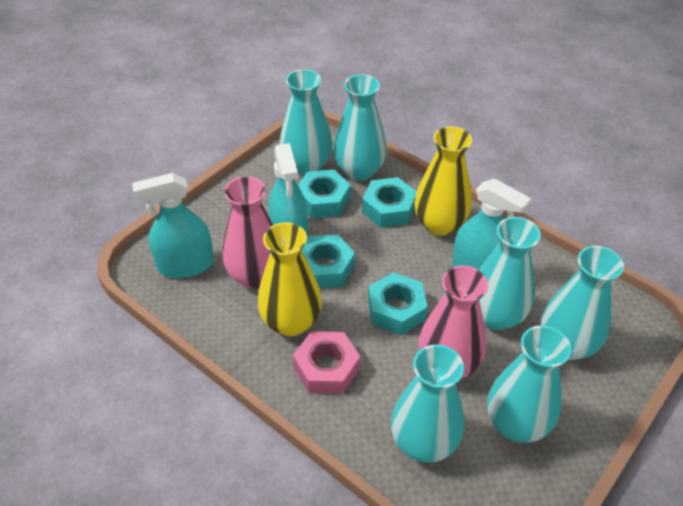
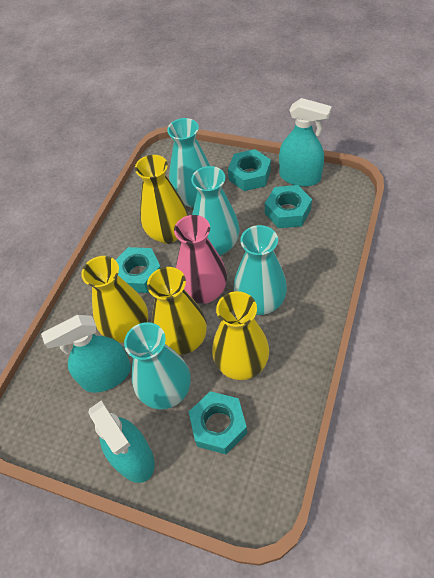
pink nut: [293,331,360,394] = 1 -> none = 0
pink vase: [222,176,273,289] [418,265,488,379] = 2 -> [174,215,227,304] = 1
turquoise vase: [280,69,332,175] [333,74,387,181] [391,345,464,462] [479,217,541,330] [487,325,571,443] [541,246,624,360] = 6 -> [124,322,191,410] [167,118,210,208] [191,166,239,256] [234,225,287,315] = 4
yellow vase: [258,222,322,336] [414,126,472,236] = 2 -> [81,256,148,343] [135,155,188,244] [147,267,207,355] [212,291,269,380] = 4

